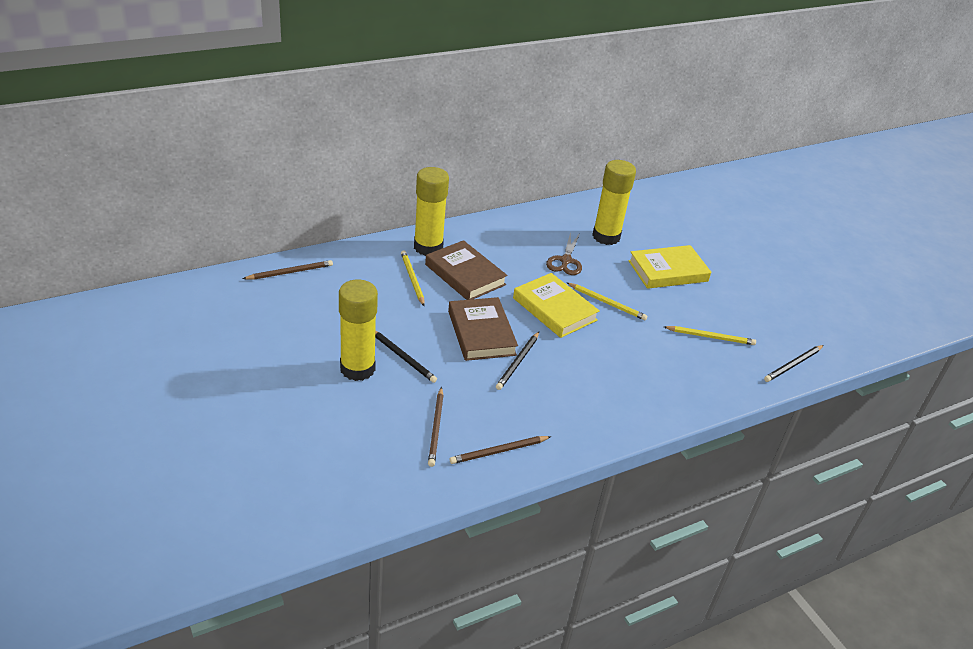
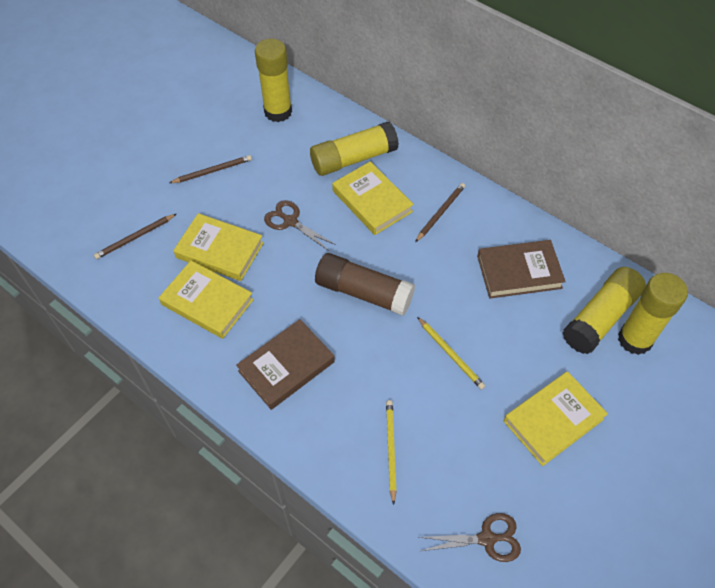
black pencil: [375,331,437,383] [496,332,539,390] [764,345,824,382] = 3 -> none = 0
brown glue stick: none = 0 -> [315,253,415,316] = 1
brown scissors: [546,232,582,275] = 1 -> [264,200,336,251] [419,513,521,562] = 2
yellow book: [513,273,600,338] [628,245,711,289] = 2 -> [159,260,254,339] [173,213,264,281] [332,161,414,235] [504,371,608,466] = 4
yellow glue stick: [339,280,378,381] [414,167,449,256] [592,160,636,245] = 3 -> [255,39,292,122] [310,122,399,176] [562,267,646,354] [618,273,688,355] = 4
yellow pencil: [401,250,425,306] [567,283,647,320] [664,326,756,345] = 3 -> [386,400,397,505] [417,317,485,389] = 2

